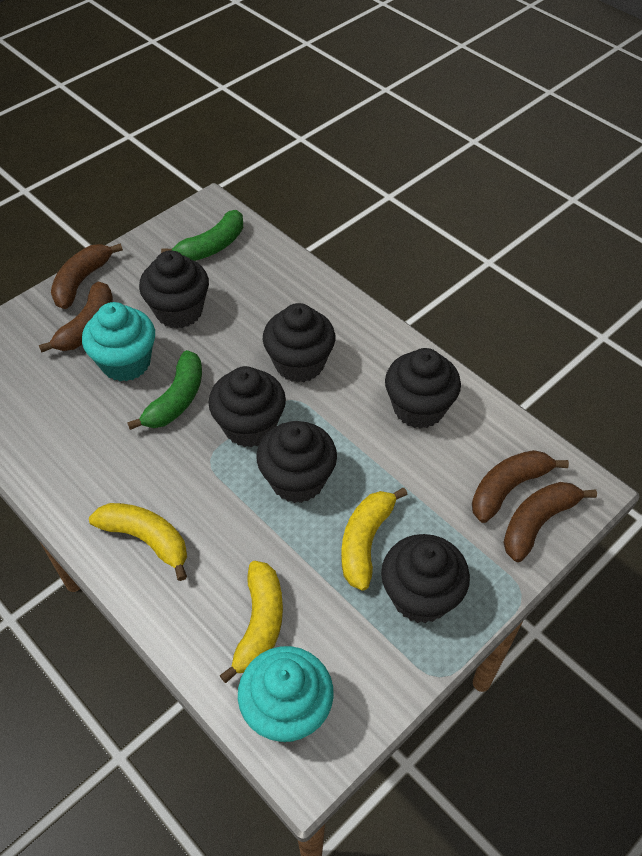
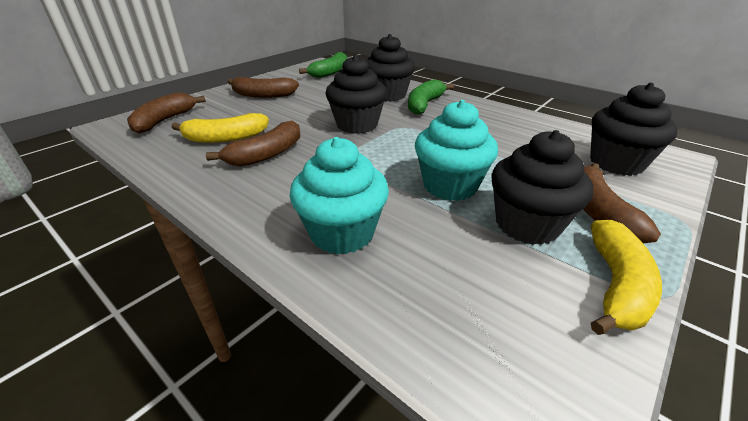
black cupcake: [139,250,209,329] [208,366,286,447] [256,421,337,503] [263,303,335,383] [381,534,470,623] [385,348,461,429] = 6 -> [326,55,387,134] [366,34,415,102] [491,130,593,245] [590,83,678,176] = 4
yellow banana: [89,503,187,581] [219,561,283,683] [341,488,408,591] = 3 -> [171,113,269,143] [591,220,662,335] = 2

